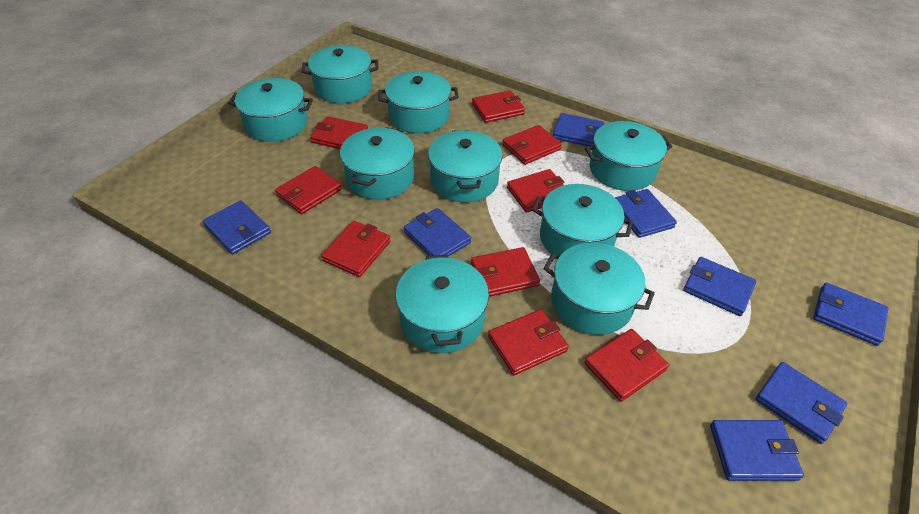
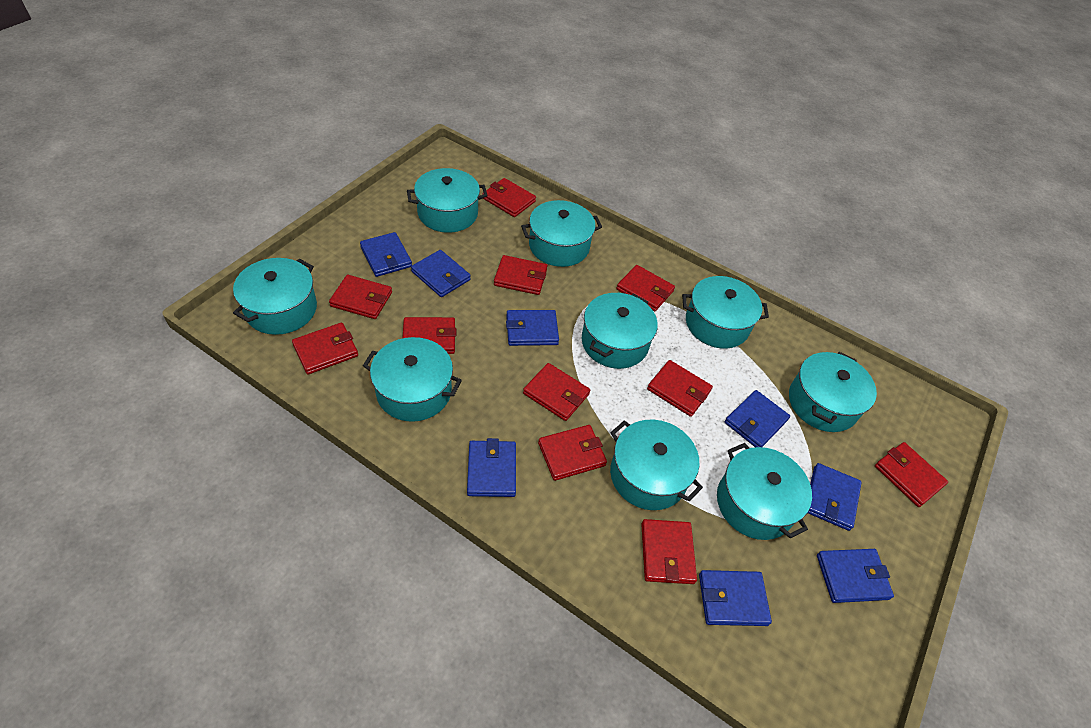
red wallet: [275,166,342,214] [310,116,368,149] [321,221,391,277] [471,247,540,297] [472,90,525,123] [488,309,569,375] [502,125,562,165] [507,169,565,213] [584,329,669,402] = 9 -> [292,323,358,375] [329,275,392,319] [402,317,456,354] [482,178,536,217] [494,255,547,295] [523,363,590,421] [538,425,607,481] [616,265,675,311] [641,519,697,584] [647,360,713,417] [875,442,948,507] = 11

